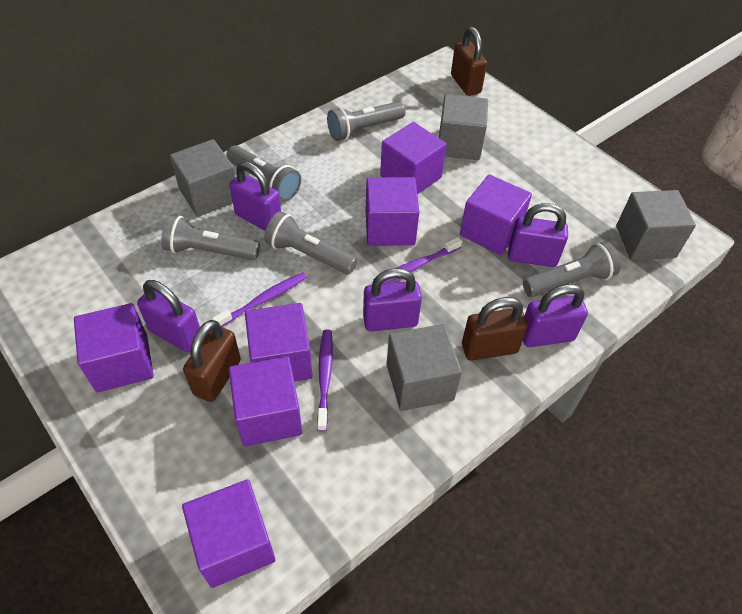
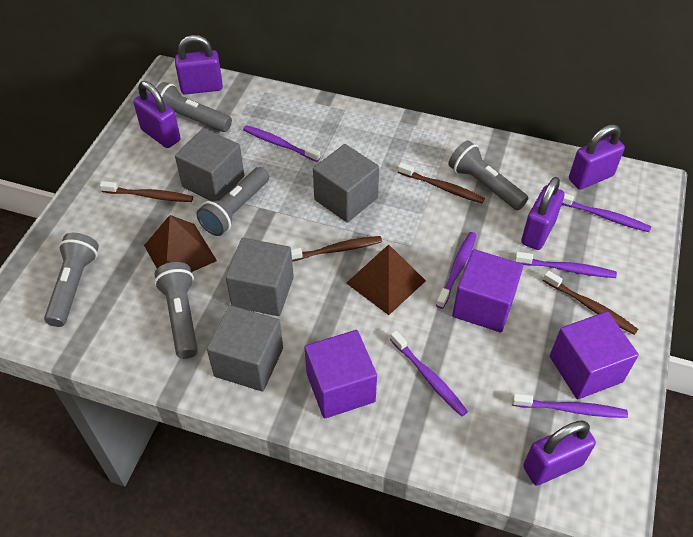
brown padlock: [183,320,241,402] [451,27,487,96] [462,297,528,361] = 3 -> none = 0
brown pyramid: none = 0 -> [144,215,217,272] [346,244,426,315] = 2
brown toothbrush: none = 0 -> [100,181,193,202] [291,236,382,261] [398,162,485,203] [543,270,638,335] = 4
purple cube: [74,303,154,393] [182,479,276,588] [229,356,302,446] [245,303,313,382] [366,177,419,246] [380,122,447,194] [460,174,532,255] = 7 -> [305,330,377,418] [452,249,523,332] [550,311,639,399] = 3
purple toothbrush: [212,272,307,327] [317,330,333,432] [382,237,462,284] = 3 -> [243,125,320,162] [390,331,468,417] [436,232,477,309] [512,394,628,418] [515,252,617,278] [562,193,651,232] = 6

